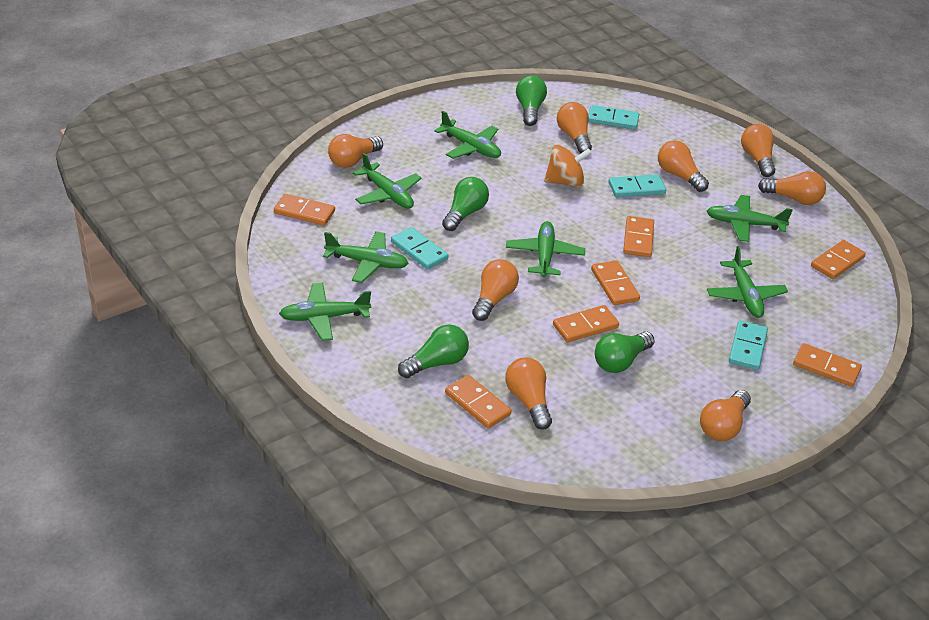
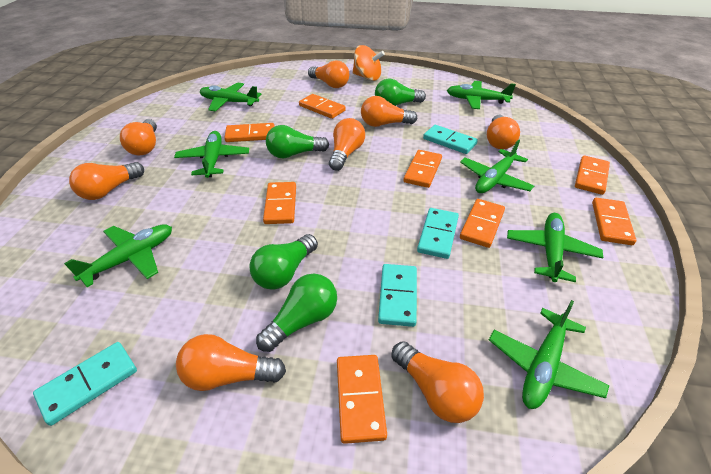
orange domino: [274,194,335,225] [445,375,512,429] [553,305,619,342] [591,260,640,305] [623,216,654,257] [793,343,862,387] [811,240,866,279] = 7 -> [224,123,275,142] [263,182,296,224] [299,94,346,119] [337,355,387,444] [403,150,442,188] [460,199,505,248] [575,155,610,195] [592,198,636,245] = 8

